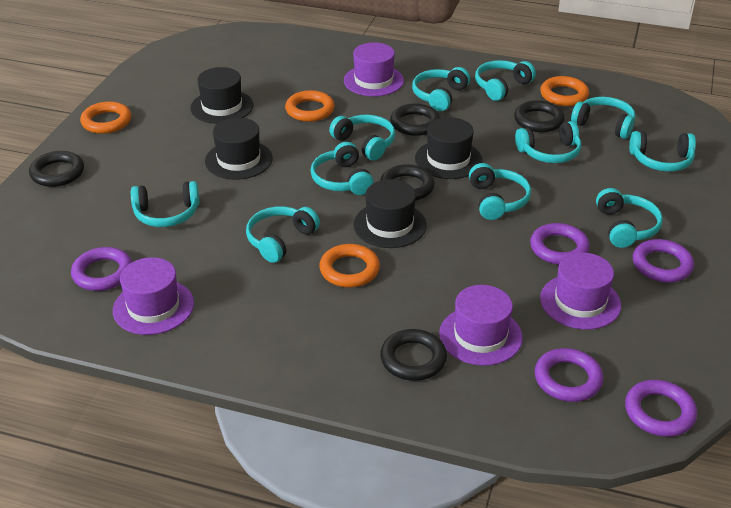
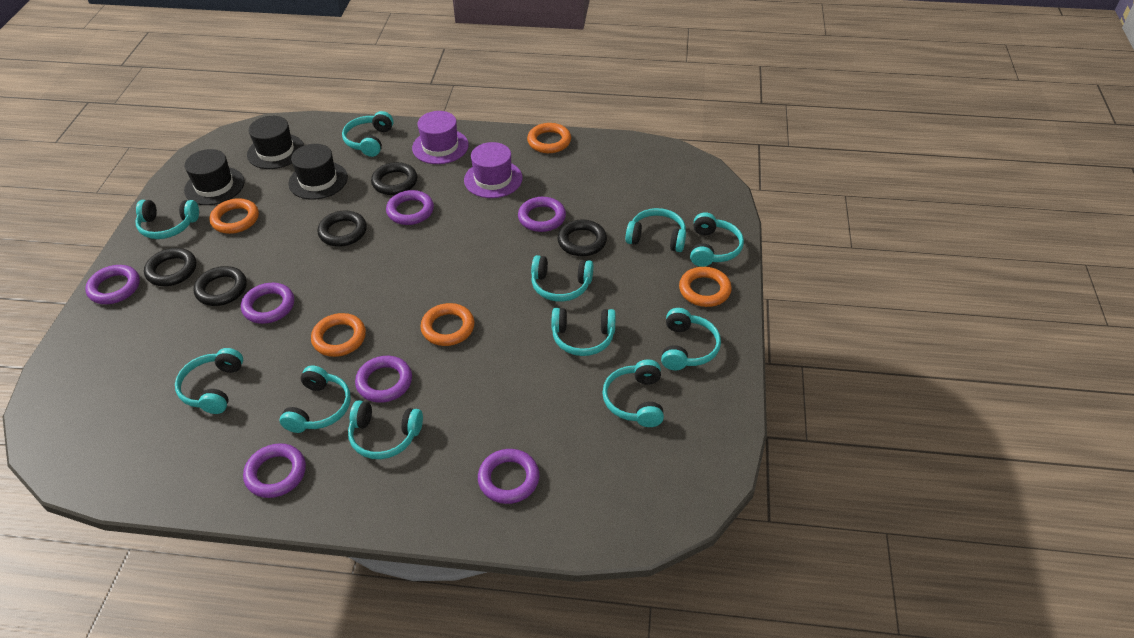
black hat: [190,67,254,124] [205,118,273,180] [353,179,427,248] [415,117,482,179] = 4 -> [184,149,245,205] [247,116,304,169] [288,144,348,200] = 3
orange ring: [80,101,131,134] [285,90,335,122] [319,244,380,288] [540,76,589,106] = 4 -> [210,198,259,234] [311,313,366,357] [421,303,474,346] [527,123,571,153] [679,267,732,307] = 5
purple hat: [113,257,194,335] [344,42,404,97] [439,285,523,366] [540,252,621,330] = 4 -> [412,111,469,164] [464,142,523,198] = 2
purple ring: [71,247,132,291] [530,223,590,265] [535,348,603,402] [625,380,697,437] [633,239,694,282] = 5 -> [85,265,140,304] [241,283,294,324] [243,443,306,498] [355,356,412,403] [386,190,434,225] [478,449,539,504] [518,197,566,232] = 7

